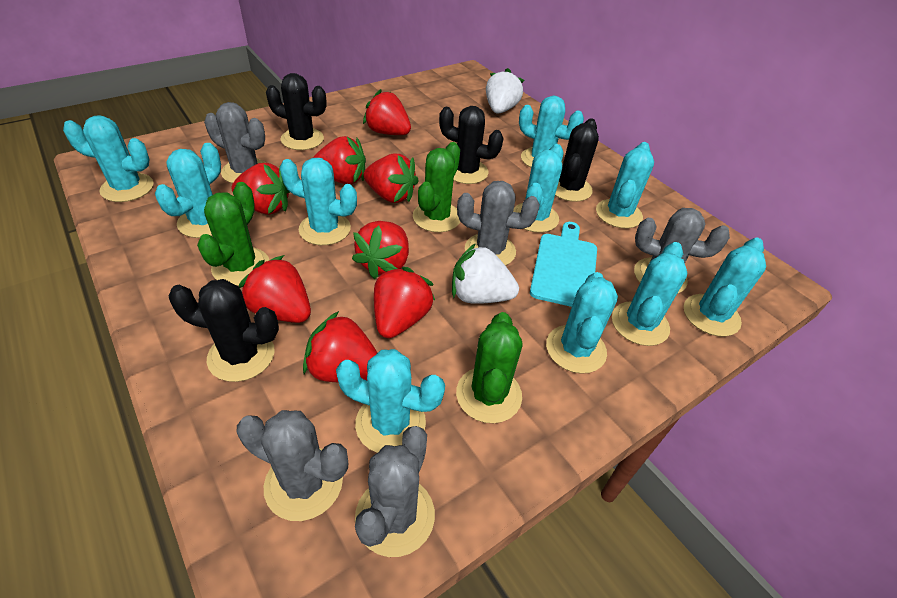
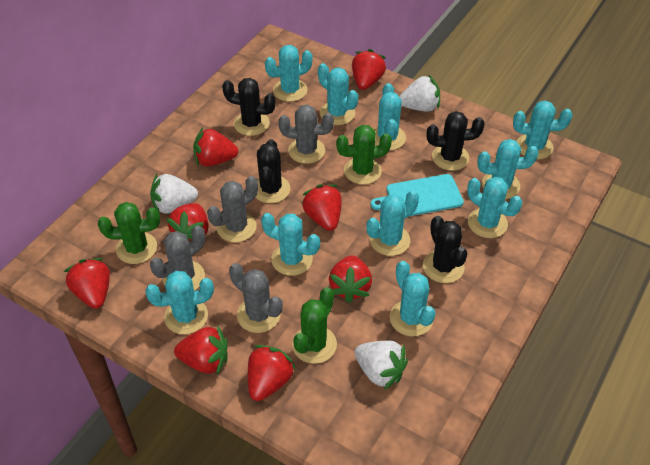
grey cactus: [204,102,266,183] [237,410,348,521] [355,426,435,557] [457,181,540,266] [634,208,730,294] = 5 -> [150,225,205,291] [207,176,258,242] [229,263,283,333] [278,105,334,164] = 4
white strawberry: [452,243,519,304] [486,68,524,114] = 2 -> [150,174,198,214] [354,341,408,390] [399,74,440,112] = 3

